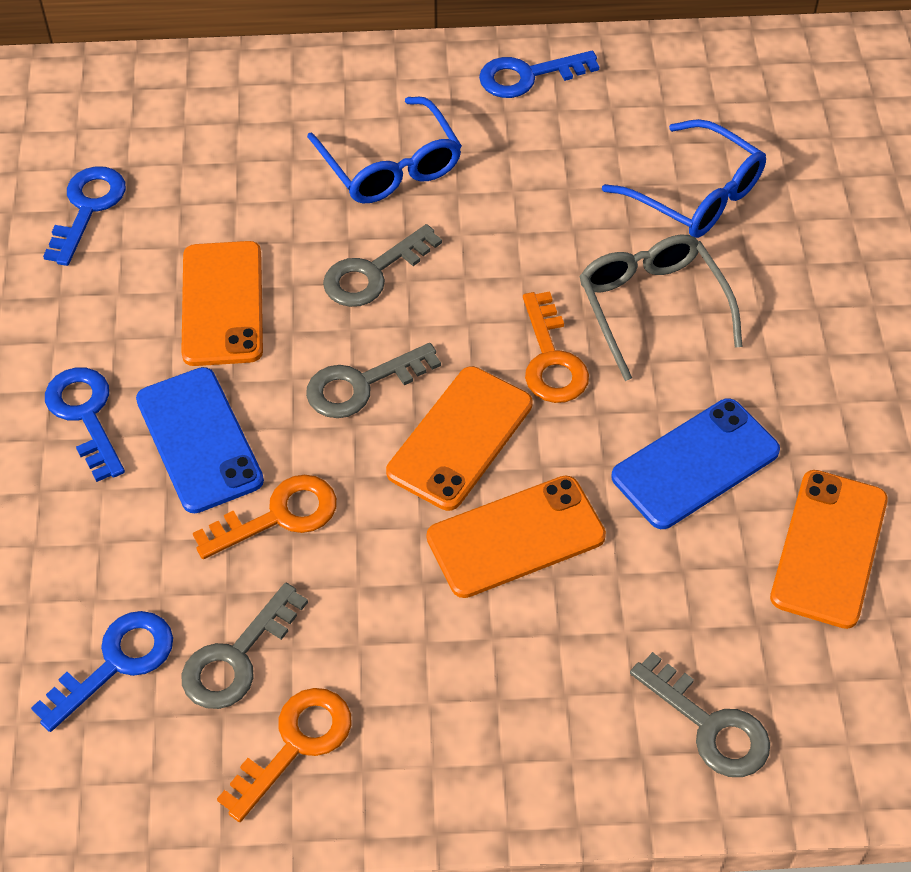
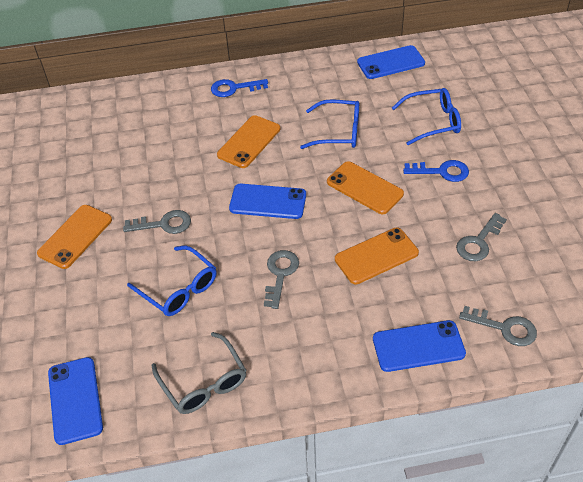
blue glasses: [307,97,462,203] [602,119,766,238] = 2 -> [127,246,217,316] [300,99,359,149] [392,88,461,145] = 3
blue key: [31,611,173,732] [43,166,126,266] [45,367,125,482] [479,51,599,98] = 4 -> [211,79,268,97] [403,160,469,182] = 2
blue phone: [136,367,264,513] [611,398,780,529] = 2 -> [48,357,103,445] [229,184,306,219] [357,45,425,79] [373,320,466,372] = 4
orange key: [193,475,337,559] [217,688,352,822] [523,291,589,403] = 3 -> none = 0

